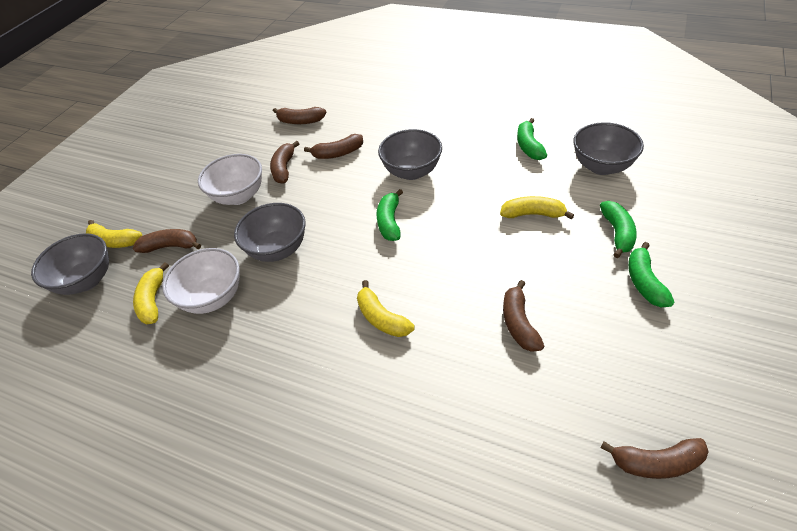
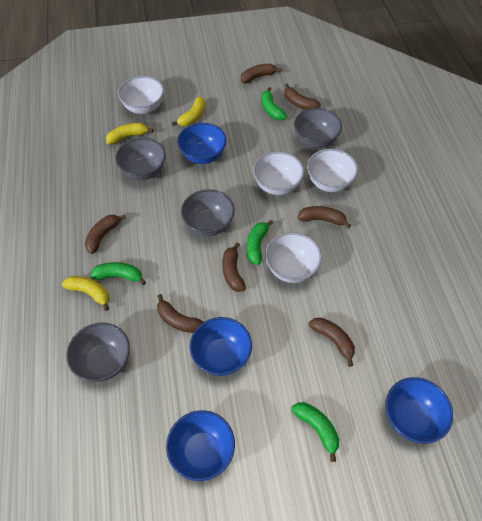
blue bowl: none = 0 -> [166,410,235,481] [177,123,226,164] [190,317,252,376] [386,377,453,444] = 4
brown banana: [133,229,201,253] [270,141,299,184] [273,107,326,124] [304,134,363,159] [503,280,544,352] [601,438,709,479] = 6 -> [85,215,126,254] [157,294,204,333] [222,242,246,292] [241,64,282,84] [284,84,321,110] [297,206,351,228] [309,317,355,367] = 7
white bowl: [162,248,240,314] [198,154,262,205] = 2 -> [118,76,164,114] [253,151,304,195] [265,232,322,283] [307,149,358,192] = 4
yellow banana: [86,220,142,248] [133,262,169,325] [357,280,415,337] [500,196,574,219] = 4 -> [62,276,109,311] [106,123,153,145] [172,97,205,126] = 3

